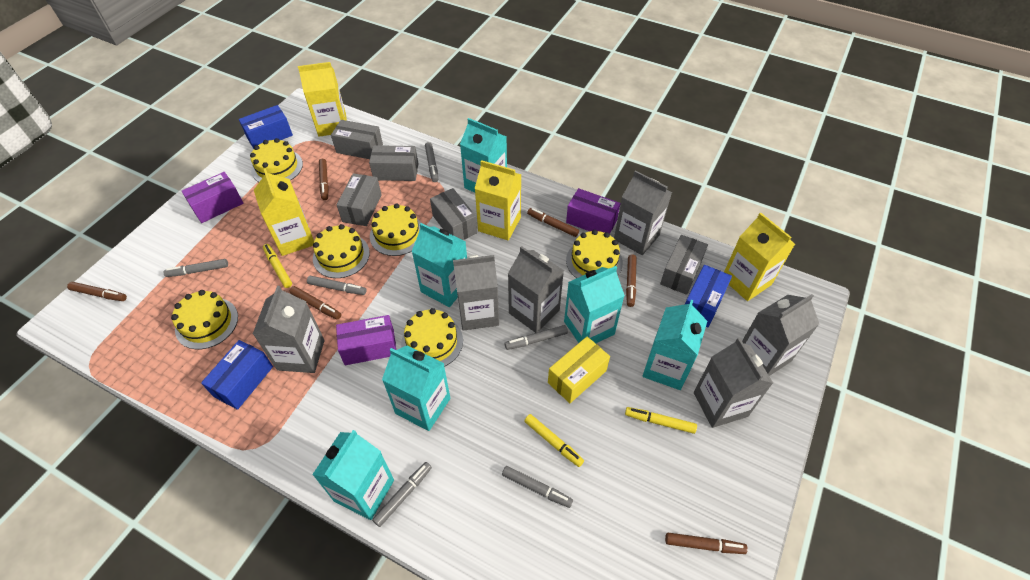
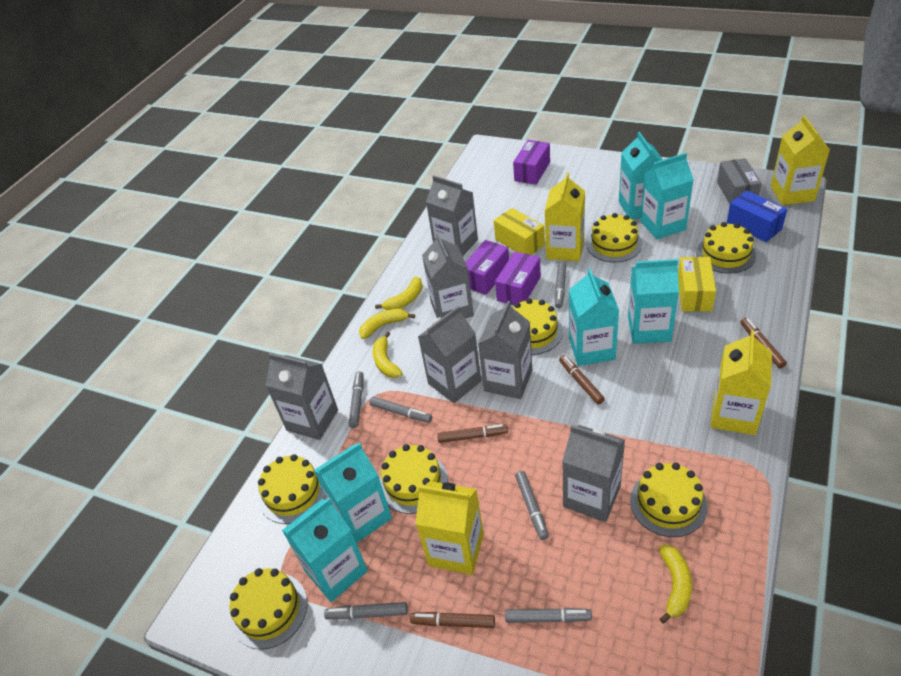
blue box: [201,340,273,410] [239,105,293,149] [685,265,732,327] = 3 -> [727,190,787,242] = 1
brown marker: [67,282,127,301] [289,286,341,320] [319,159,329,200] [527,208,579,237] [626,254,637,307] [665,533,748,554] = 6 -> [410,612,495,628] [437,424,508,443] [559,355,605,404] [740,318,787,368] = 4
grey box: [331,120,383,159] [337,173,382,226] [369,145,418,181] [430,188,477,240] [660,235,708,295] = 5 -> [717,158,762,204] = 1
yellow banana: none = 0 -> [359,308,415,339] [373,332,402,378] [375,276,423,310] [659,545,692,623] = 4
yellow box: [548,337,610,403] = 1 -> [494,208,545,255] [678,257,716,312] = 2
yellow cake: [171,290,238,349] [250,138,303,182] [313,224,370,278] [370,203,421,256] [401,308,463,367] [566,230,623,278] = 6 -> [230,568,307,649] [258,454,325,524] [380,444,448,514] [512,298,563,355] [587,213,642,262] [630,463,708,537] [696,222,756,273] = 7
yellow marker: [263,244,292,288] [524,414,584,467] [625,407,697,434] = 3 -> none = 0

